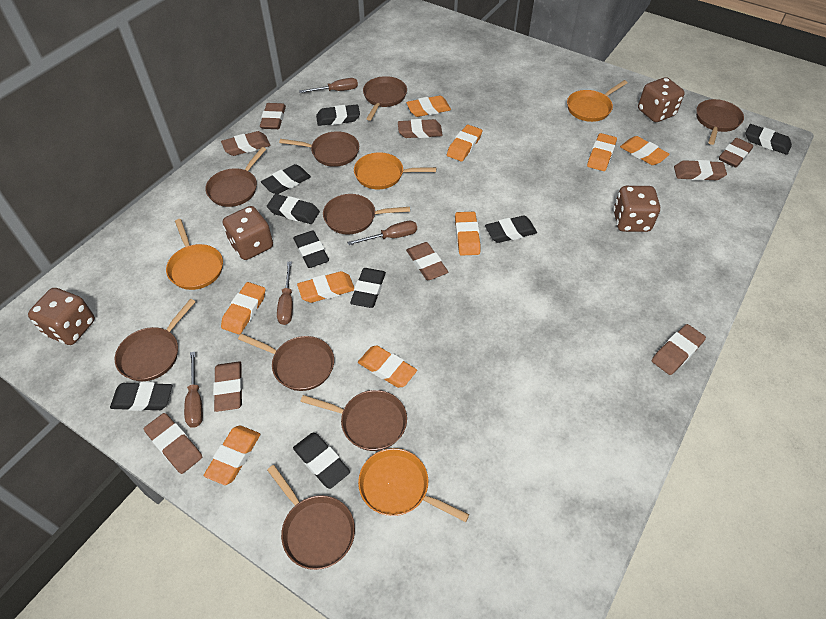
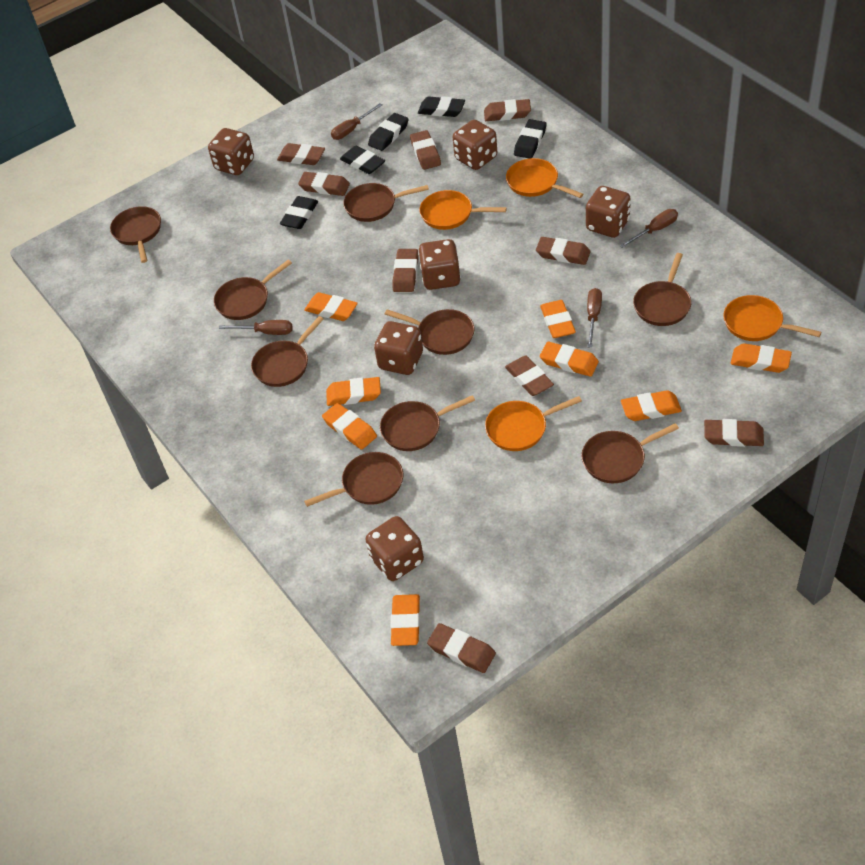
black eraser: [110,382,172,411] [261,164,311,194] [267,194,320,224] [293,230,329,268] [293,432,350,489] [316,105,360,126] [350,268,386,308] [485,215,537,243] [746,124,792,155] = 9 -> [280,196,318,229] [340,146,385,174] [368,113,408,151] [418,96,465,117] [514,119,546,159] = 5
brown dice: [28,288,95,345] [223,206,273,260] [613,186,660,232] [638,77,685,122] = 4 -> [208,128,254,175] [365,516,424,581] [374,321,423,375] [418,239,461,290] [453,120,497,170] [586,186,631,238] = 6
orange eraser: [204,426,261,485] [221,282,265,335] [297,271,354,303] [358,345,417,388] [406,96,451,117] [447,125,482,161] [455,211,480,256] [587,133,617,171] [620,136,670,165] = 9 -> [304,292,358,321] [322,403,377,450] [326,377,381,406] [390,594,420,646] [540,300,576,338] [540,341,599,377] [621,390,682,421] [731,343,792,373] = 8

